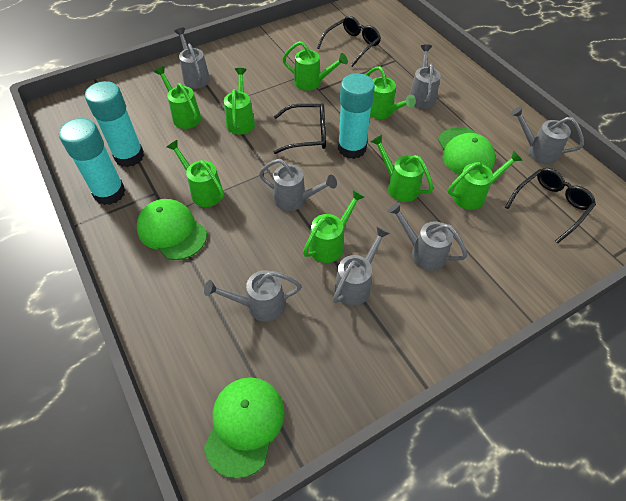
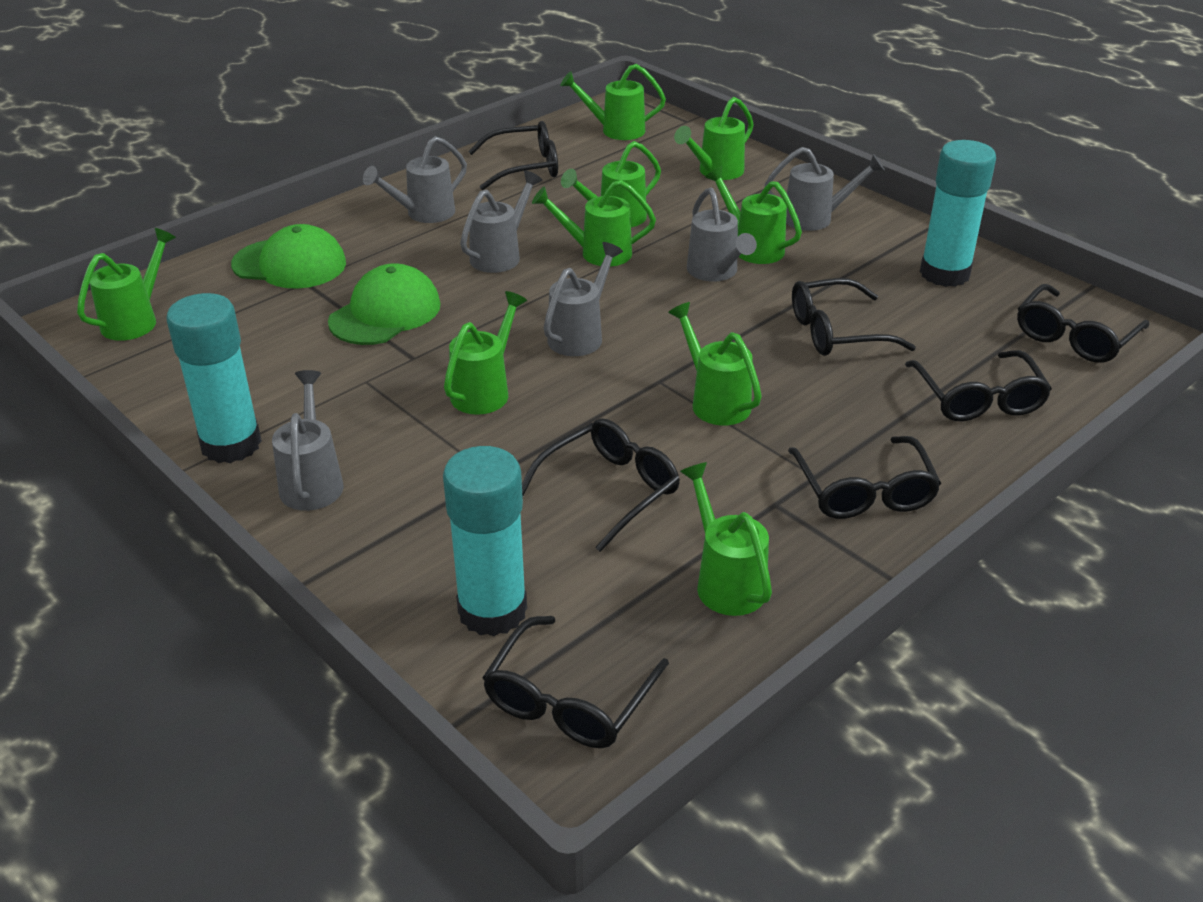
black glasses: [274,103,326,154] [317,16,381,67] [505,168,596,243] = 3 -> [468,121,558,190] [482,616,669,748] [522,418,680,552] [788,436,941,519] [792,278,916,356] [905,350,1052,421] [1017,284,1149,363] = 7
green cap: [137,199,207,260] [204,377,285,479] [438,127,495,175] = 3 -> [231,224,346,289] [328,263,441,345] = 2
green watering can: [154,66,201,129] [167,140,224,207] [224,68,255,135] [282,41,348,91] [303,190,364,263] [366,66,416,119] [370,135,433,202] [448,150,523,210] = 8 -> [77,228,176,341] [444,291,527,415] [532,180,656,266] [560,64,666,140] [561,141,661,227] [668,302,762,425] [674,97,754,180] [680,462,772,616] [705,166,802,264] = 9
grey watering can: [174,28,210,89] [204,270,302,322] [259,159,337,211] [333,226,390,306] [388,202,467,271] [410,44,441,109] [510,106,584,164] = 7 -> [272,370,344,511] [363,136,467,223] [460,170,543,273] [544,242,623,356] [687,188,757,282] [765,147,885,231] = 6

